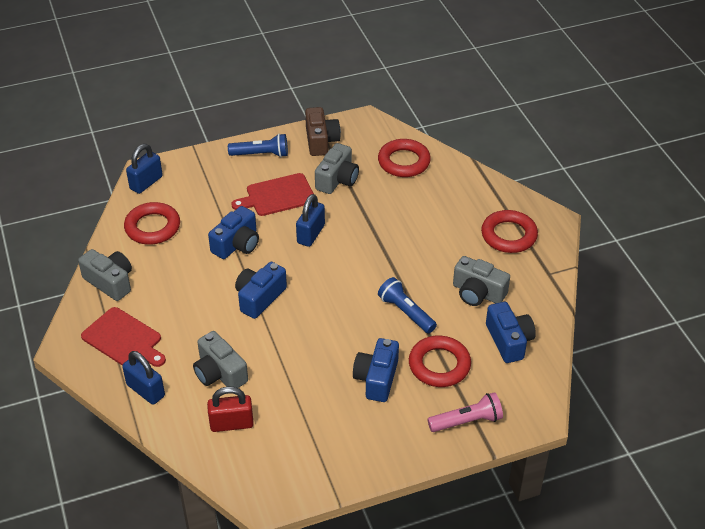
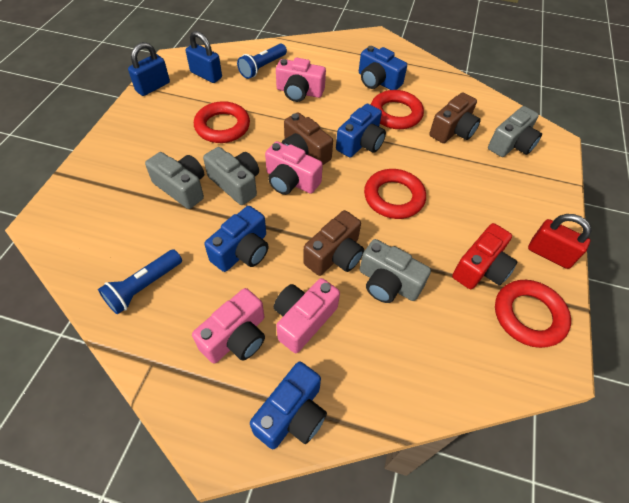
blue padlock: [122,351,165,405] [126,144,163,194] [296,194,325,247] = 3 -> [128,42,170,96] [186,31,222,83] = 2
brown camera: [305,107,341,156] = 1 -> [281,112,333,165] [303,210,364,276] [429,92,481,143] = 3
pink camera: none = 0 -> [192,288,265,363] [265,141,323,195] [274,278,340,353] [276,58,326,102] = 4
pink flashlight: [427,392,503,432] = 1 -> none = 0
red camera: none = 0 -> [452,223,518,289] = 1
red cutting board: [81,307,166,367] [231,173,314,216] = 2 -> none = 0

